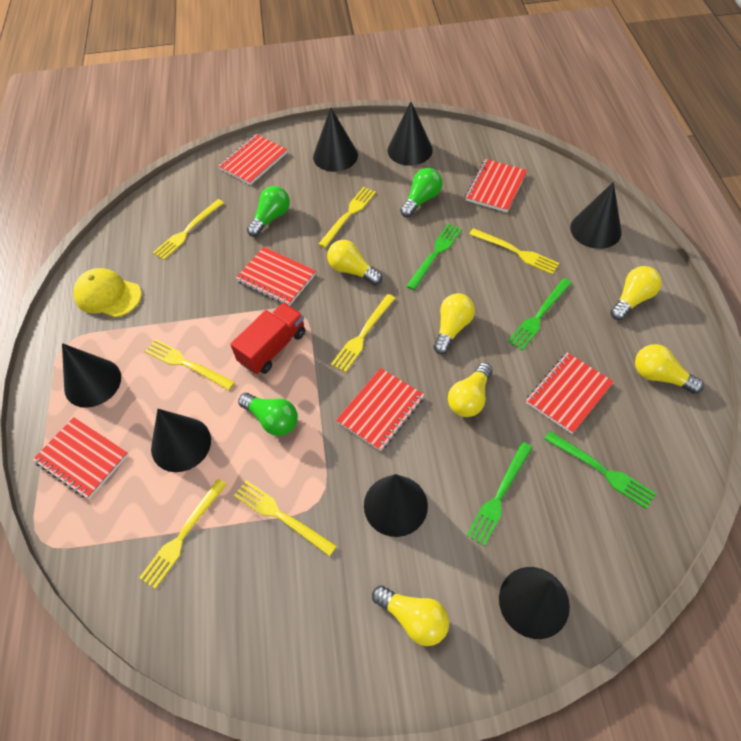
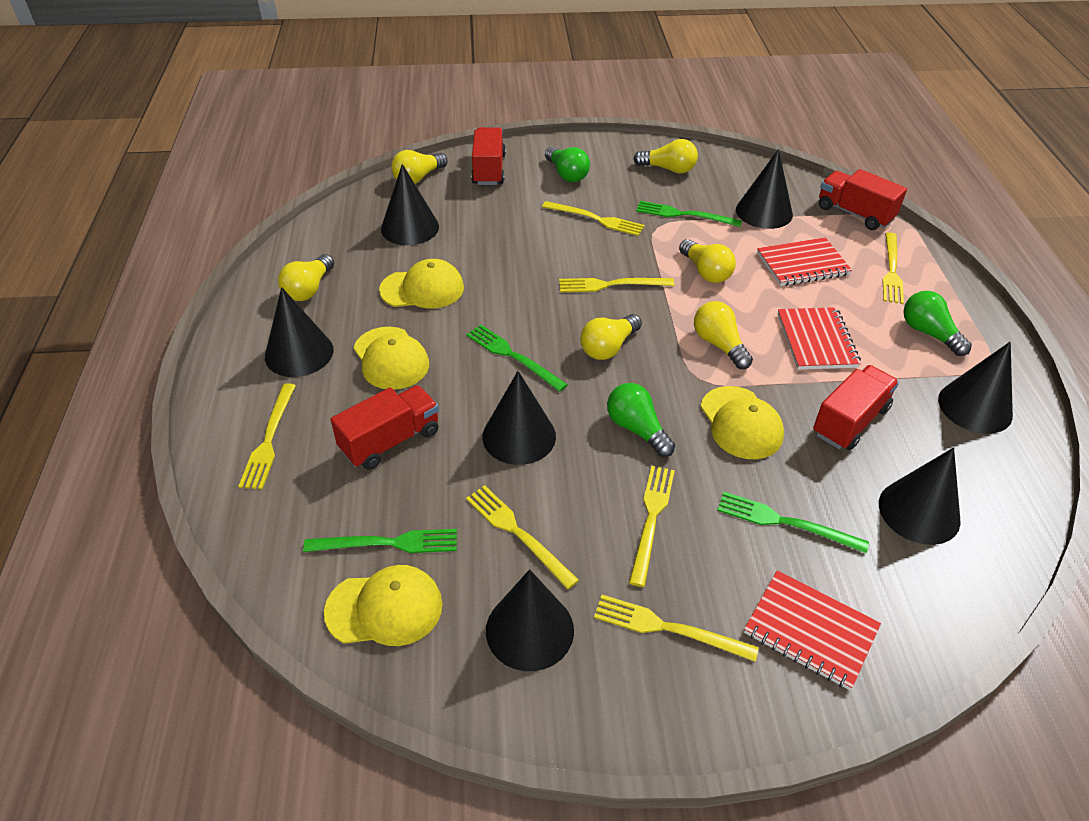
red notebook: [33,417,128,499] [219,134,287,185] [236,247,316,306] [336,368,424,451] [465,159,527,212] [526,352,614,434] = 6 -> [744,570,881,690] [757,237,852,286] [778,307,861,370] = 3
red truck: [230,303,306,374] = 1 -> [330,385,439,470] [471,127,506,185] [813,365,899,450] [819,169,907,230] = 4
yellow cap: [73,268,142,317] = 1 -> [324,565,443,646] [354,327,429,390] [379,259,464,309] [701,386,784,460] = 4

